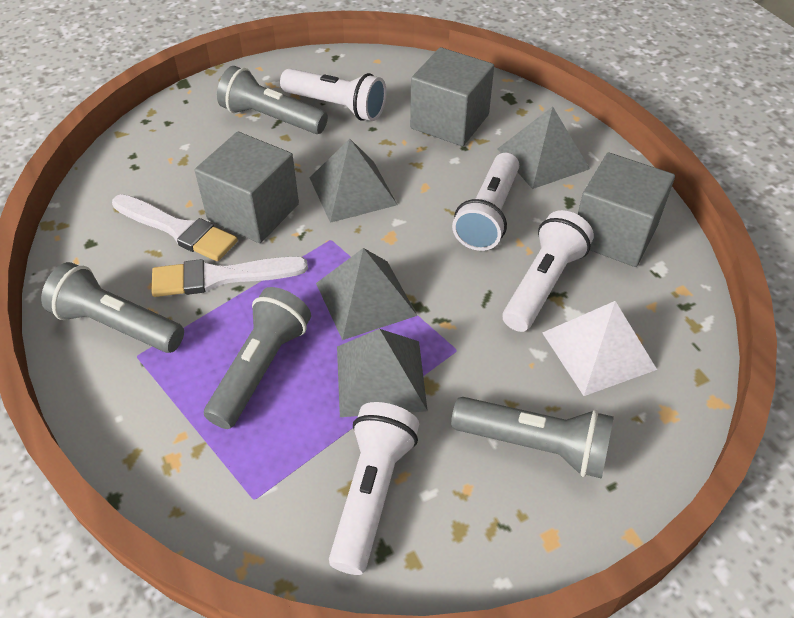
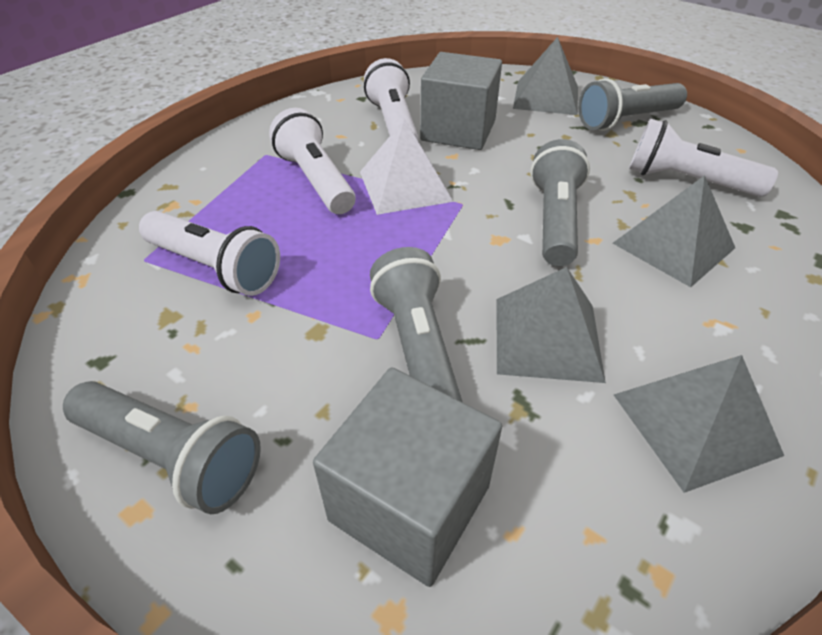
grey cube: [195,132,299,243] [410,47,494,146] [578,153,675,267] = 3 -> [313,367,502,587] [420,52,502,150] = 2
white brush: [112,194,238,261] [151,257,308,297] = 2 -> none = 0

